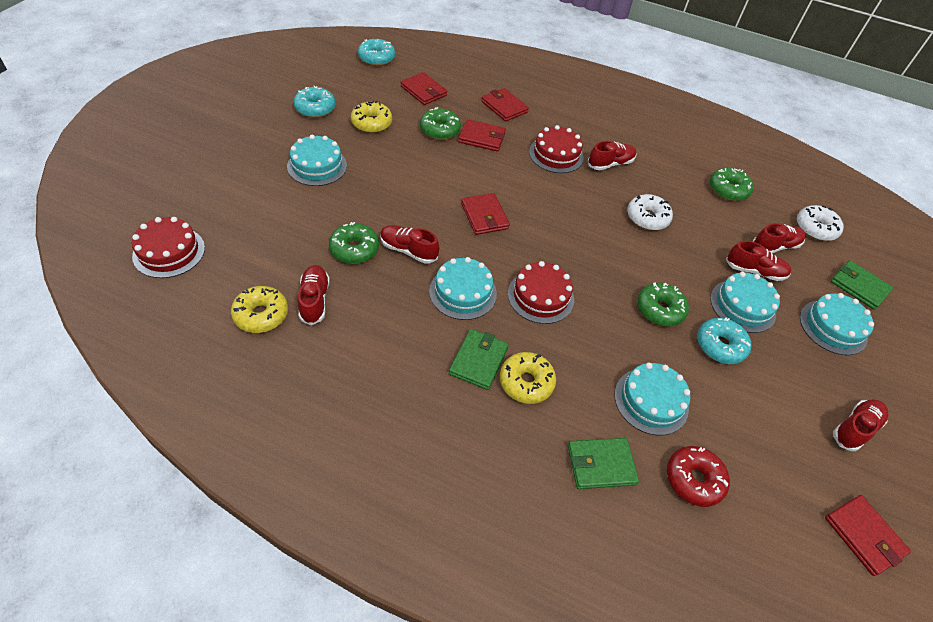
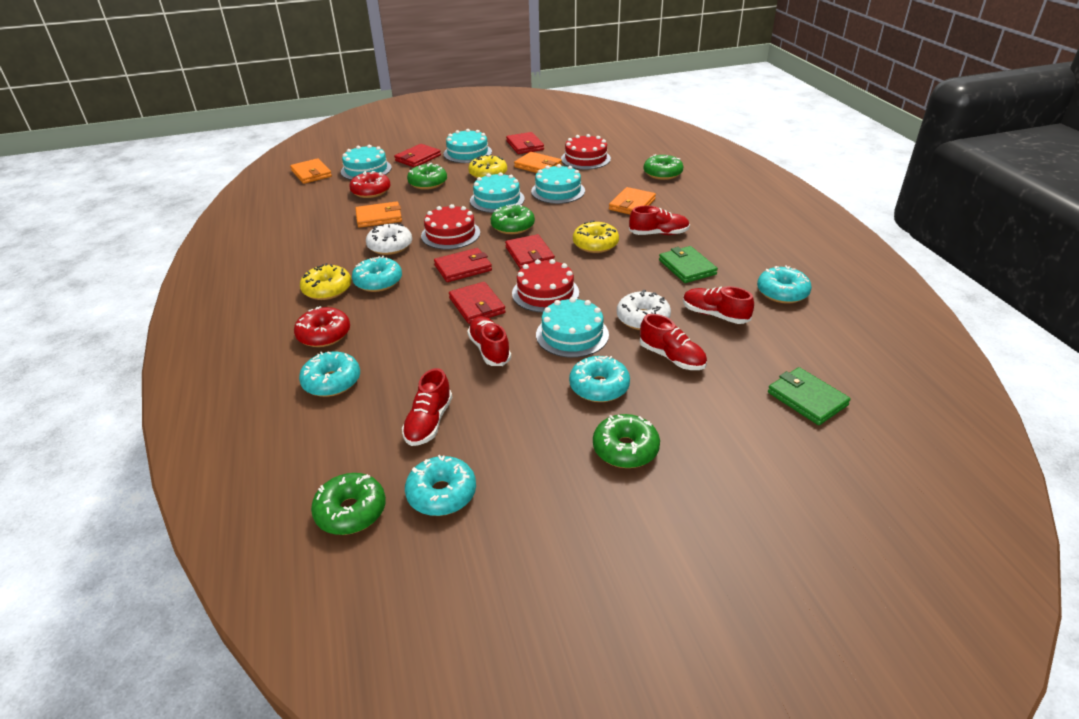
green donut: [329,222,379,264] [420,107,461,140] [637,282,689,326] [710,168,753,201] = 4 -> [311,473,386,535] [407,163,447,190] [491,204,535,234] [593,414,660,468] [644,154,683,180] = 5
green wallet: [449,329,509,390] [568,438,639,489] [831,260,893,310] = 3 -> [659,246,718,283] [768,367,851,425] = 2
orange wallet: none = 0 -> [290,158,332,184] [355,201,402,228] [514,152,562,173] [609,187,656,214] = 4
red donut: [667,446,730,507] = 1 -> [294,306,350,347] [349,171,390,198] = 2
red shoe: [298,265,330,325] [380,225,440,264] [588,141,637,170] [726,241,792,281] [752,223,806,253] [833,399,889,451] = 6 -> [402,368,452,446] [467,316,511,366] [629,206,690,235] [640,314,707,370] [683,286,754,324] = 5
turquoise donut: [294,86,335,118] [358,39,395,66] [697,318,751,364] = 3 -> [299,352,360,397] [352,256,402,292] [405,455,476,516] [569,356,630,402] [757,266,812,304] = 5

